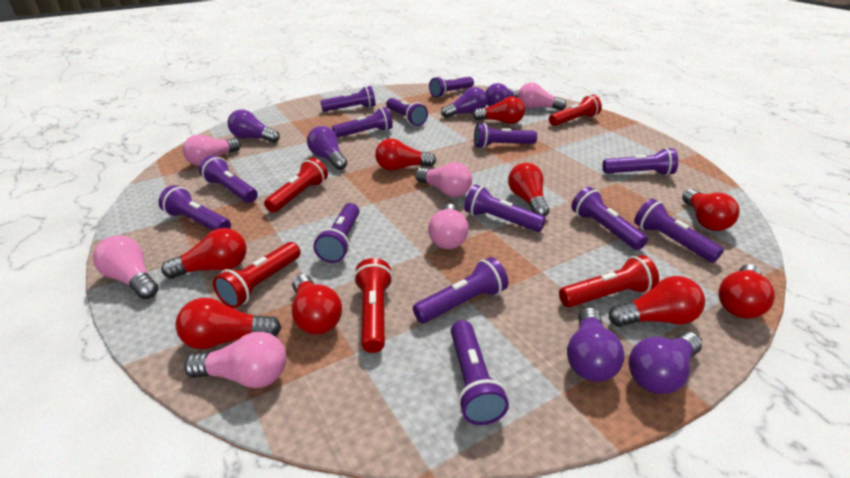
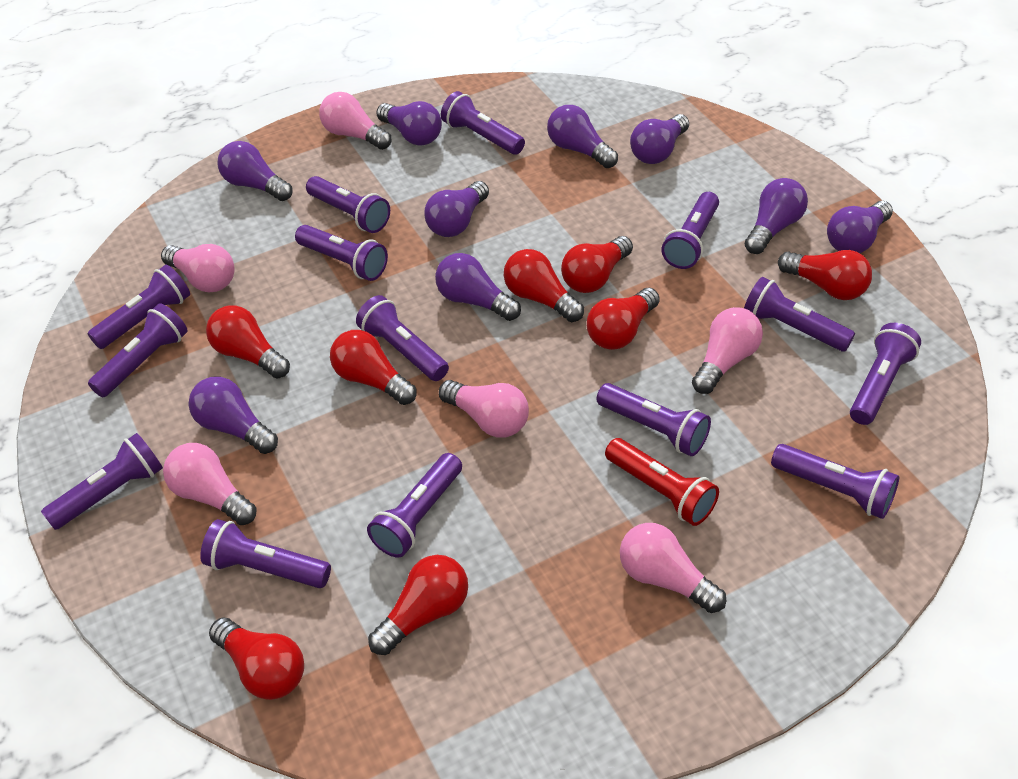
purple light bulb: [228,110,280,143] [307,126,347,170] [441,87,487,118] [485,83,518,107] [567,307,624,382] [629,332,702,394] = 6 -> [189,377,278,454] [217,141,292,201] [376,101,442,146] [424,181,489,237] [435,253,521,321] [547,105,618,168] [630,114,689,164] [745,178,808,254] [827,201,893,253] = 9
red flashlight: [213,242,301,308] [264,158,328,213] [354,258,393,353] [549,95,602,126] [559,255,659,307] = 5 -> [605,438,719,526] = 1
red light bulb: [161,228,246,279] [175,298,281,349] [292,274,342,335] [375,138,436,171] [473,96,525,124] [508,163,549,217] [609,276,705,327] [682,189,740,231] [718,264,775,319] = 9 -> [206,305,290,379] [209,617,304,700] [330,330,417,405] [368,555,468,655] [504,249,584,322] [561,236,633,293] [587,288,660,350] [778,250,872,300] = 8

